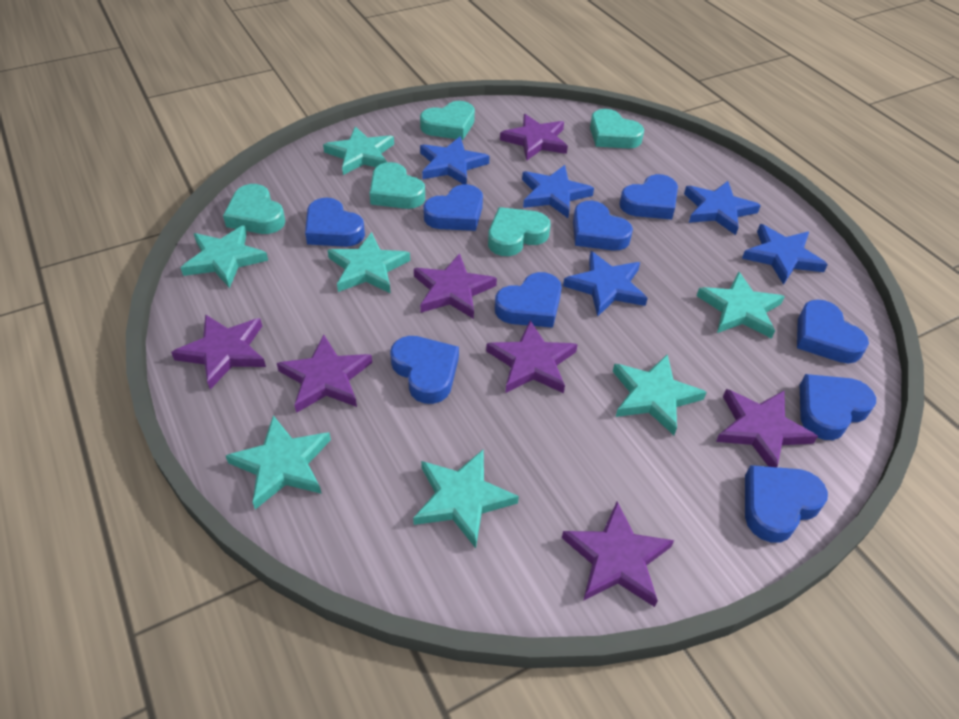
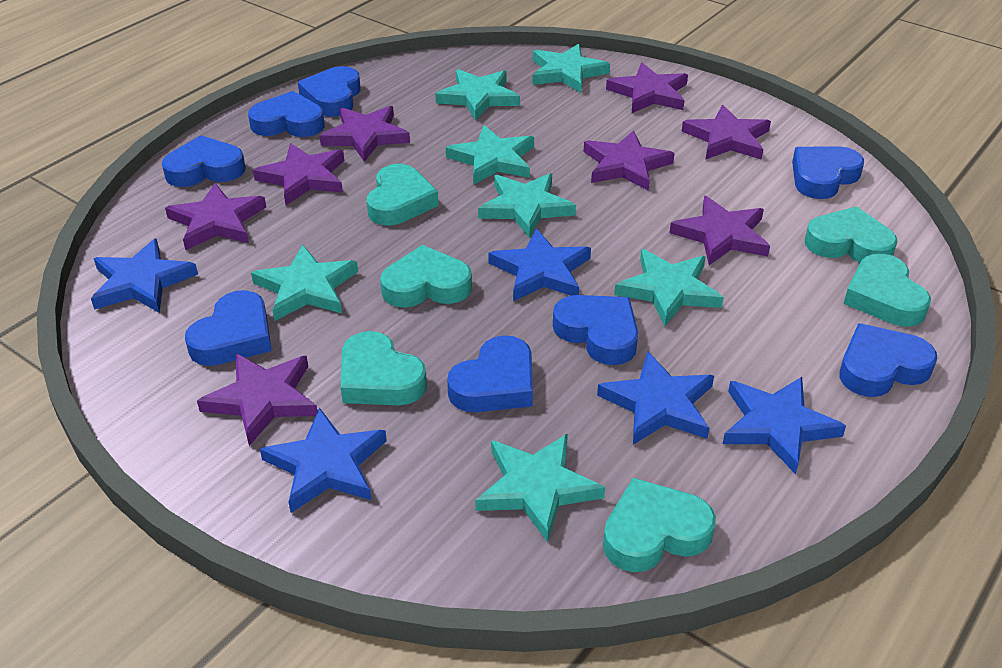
blue heart: [305,197,365,247] [390,336,459,404] [423,184,483,231] [495,272,562,328] [573,201,633,251] [619,174,678,219] [745,465,828,543] [797,300,869,363] [800,374,876,440] = 9 -> [162,135,246,187] [185,290,272,366] [248,91,325,137] [298,66,361,117] [447,335,533,412] [553,295,638,365] [792,146,864,199] [840,323,937,397] = 8
purple star: [171,314,266,389] [277,335,372,413] [414,253,497,319] [486,320,578,393] [500,114,568,161] [562,501,674,607] [716,389,818,467] = 7 -> [165,183,266,250] [197,353,318,446] [253,143,344,205] [319,106,410,162] [584,130,675,191] [606,63,688,113] [670,196,770,265] [682,105,771,160] = 8
turquoise heart: [223,184,285,234] [370,162,425,209] [420,101,475,140] [488,207,551,256] [590,109,644,149] = 5 -> [341,331,427,405] [367,164,439,226] [380,245,472,307] [603,478,716,572] [805,206,898,263] [844,254,931,327] = 6

